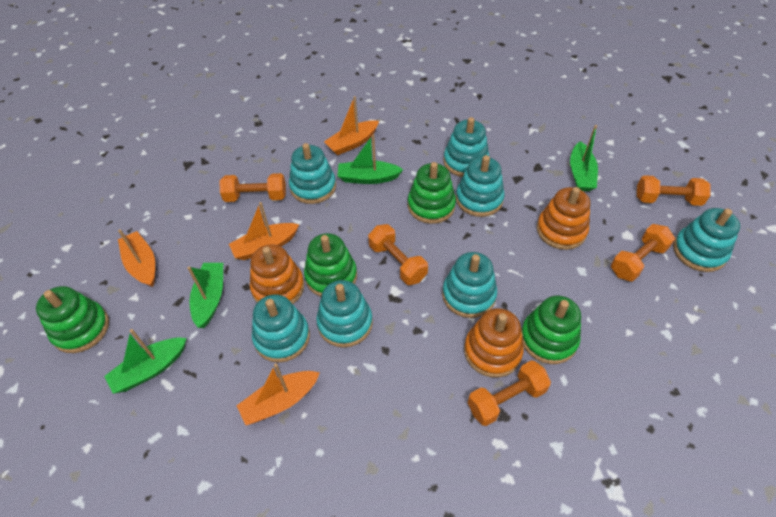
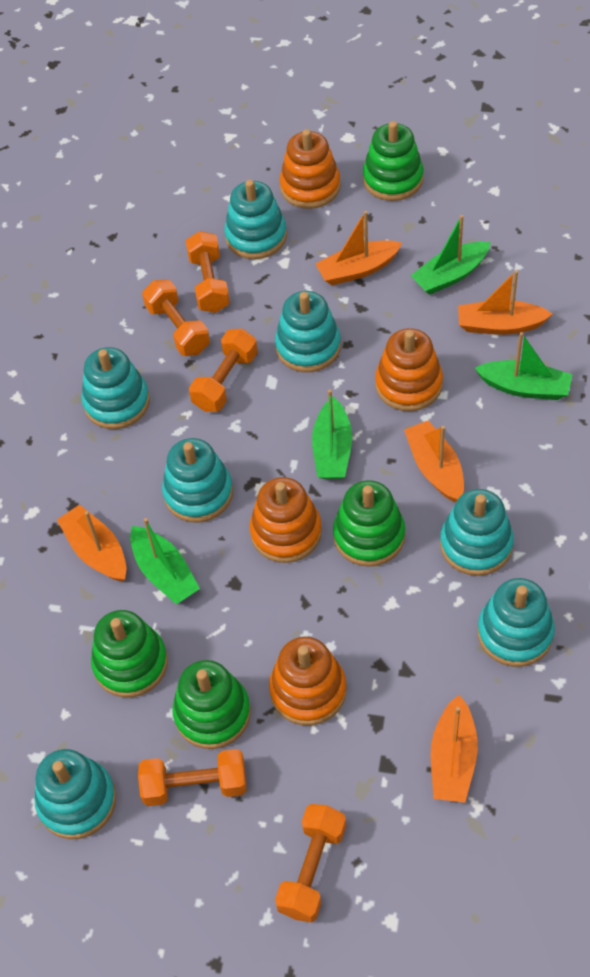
orange boat: [118,229,155,287] [229,202,299,260] [236,363,320,425] [324,96,379,155] = 4 -> [57,505,126,582] [315,211,402,285] [404,420,464,503] [431,695,478,803] [458,270,552,335] = 5
orange stacking toy: [250,245,304,304] [464,308,523,378] [537,187,590,250] = 3 -> [250,477,322,563] [269,637,346,726] [279,129,341,209] [375,328,443,411] = 4

